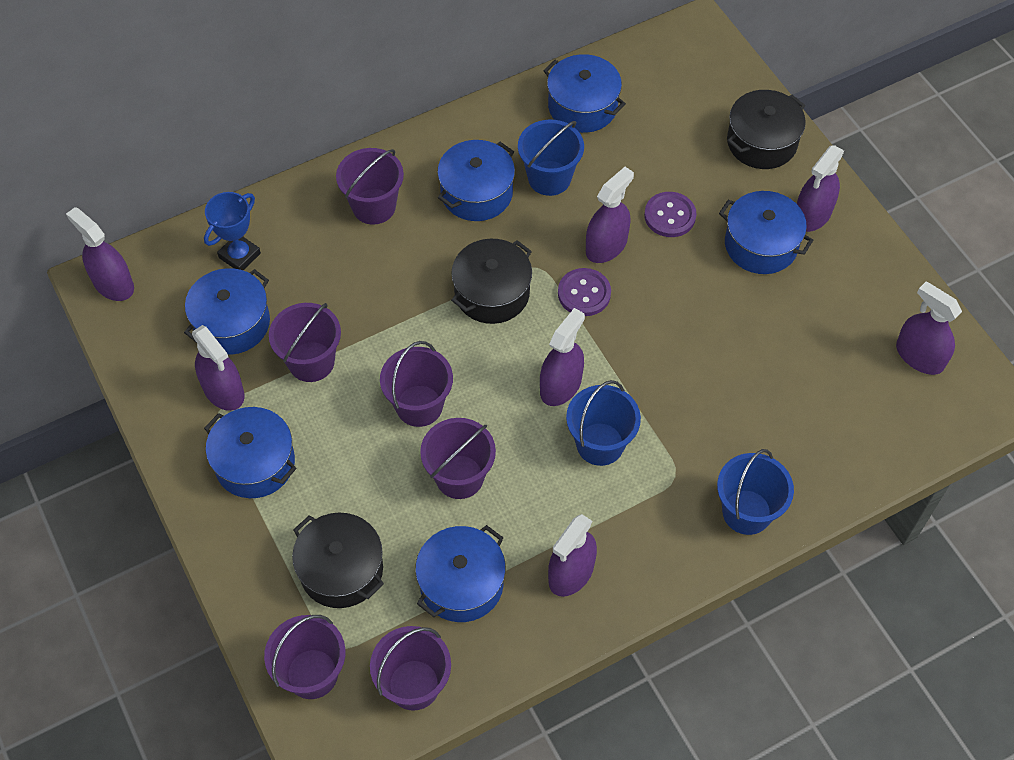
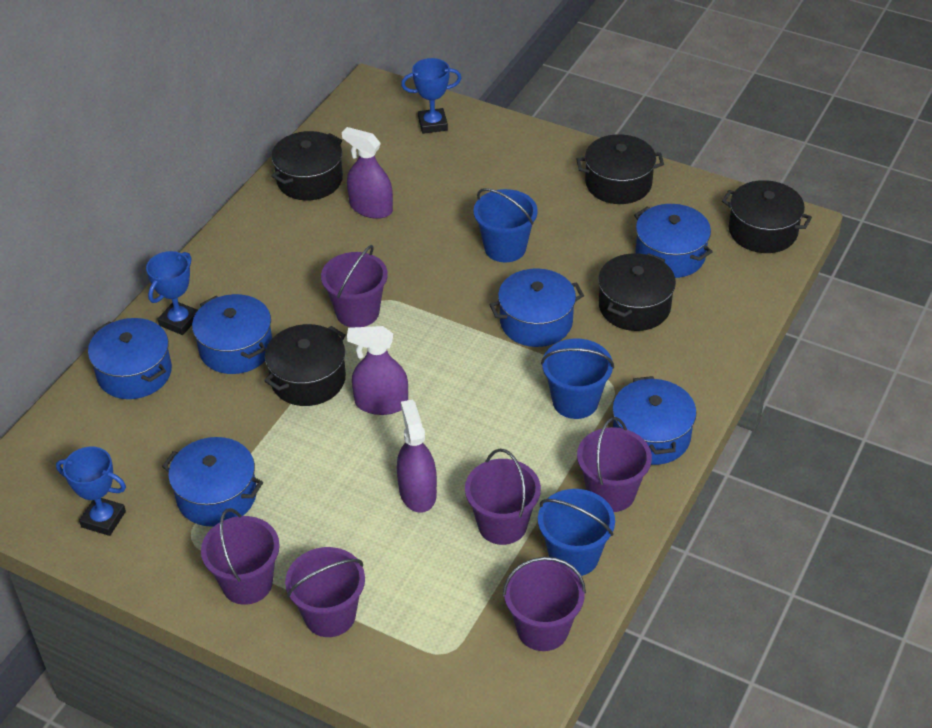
black pot: [292,513,384,608] [451,239,532,324] [727,90,806,169] = 3 -> [264,324,346,406] [271,131,343,200] [576,134,664,204] [598,253,676,331] [722,180,812,253] = 5
blue trophy: [204,192,261,270] = 1 -> [56,447,126,536] [146,251,198,335] [401,58,461,134] = 3
purple button: [558,268,611,316] [644,192,696,237] = 2 -> none = 0
purple spray bottle: [66,207,134,301] [192,325,244,411] [540,308,585,406] [548,514,597,597] [586,167,634,263] [797,145,844,232] [896,282,962,375] = 7 -> [342,127,393,219] [347,326,408,415] [397,400,437,513] = 3

